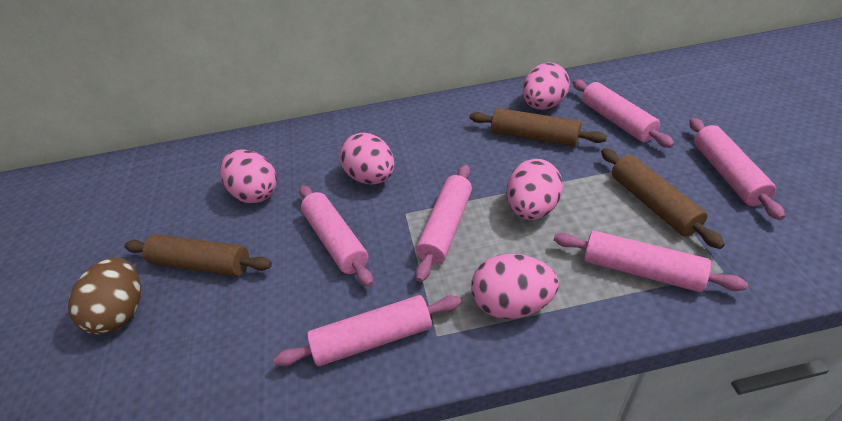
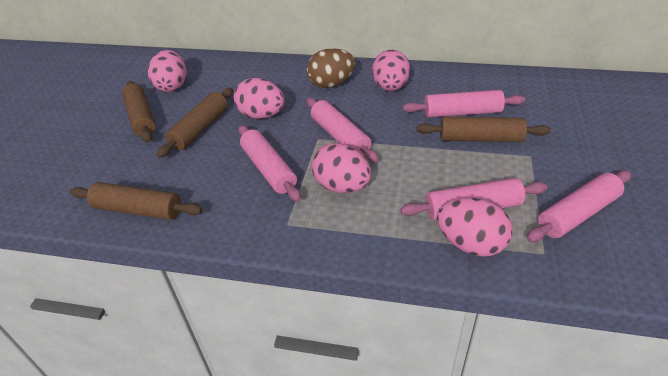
brown rolling pin: [124,234,272,276] [470,108,607,147] [601,148,725,249] = 3 -> [70,182,202,220] [122,81,156,143] [157,88,233,158] [417,117,551,142] = 4
pink rolling pin: [274,295,461,366] [299,185,373,287] [415,165,472,282] [554,231,748,292] [573,79,674,148] [689,118,785,220] = 6 -> [238,125,301,202] [306,98,379,163] [400,178,547,220] [403,90,525,118] [526,171,631,242] = 5

